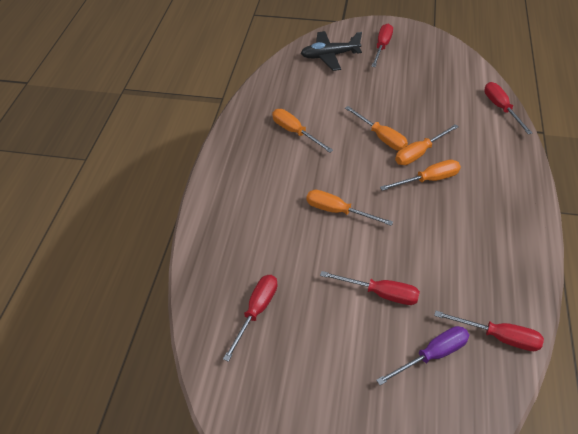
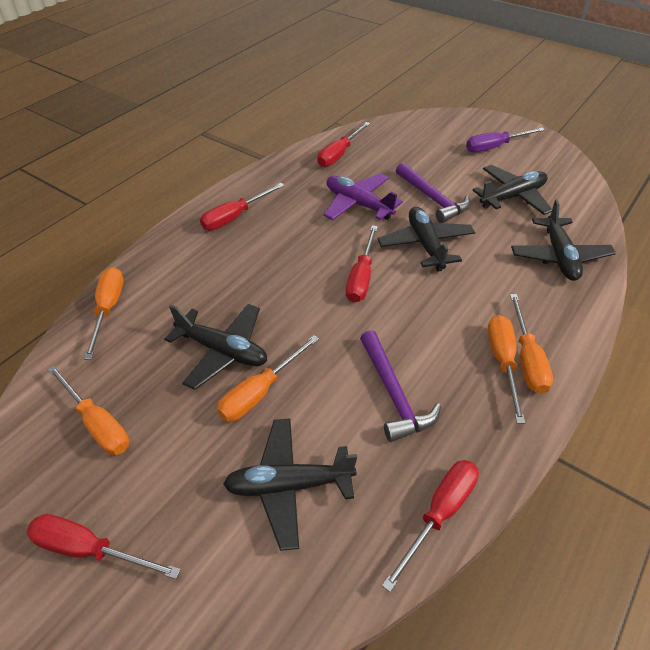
black plane: [301,31,362,71] = 1 -> [164,304,267,390] [223,418,357,551] [378,207,475,271] [472,165,552,215] [511,199,616,281] = 5
purple hammer: none = 0 -> [360,330,441,442] [396,163,470,223] = 2
purple plane: none = 0 -> [324,173,403,220] = 1

